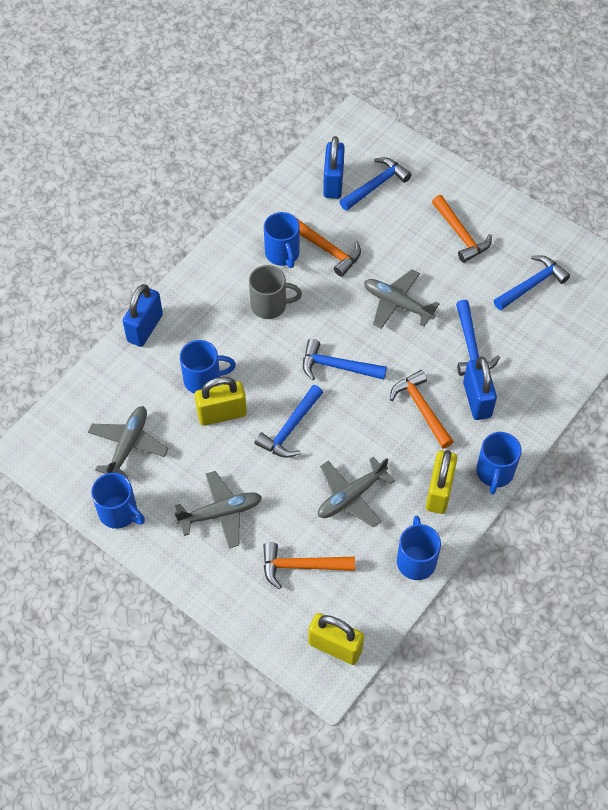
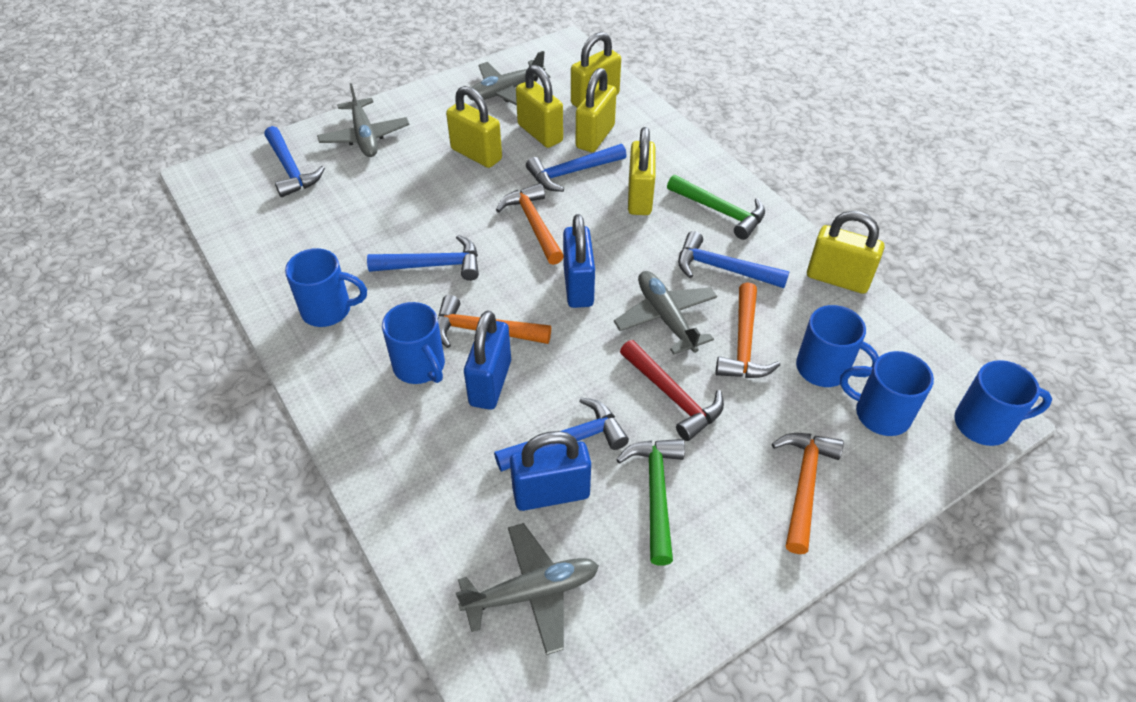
green hammer: none = 0 -> [616,439,685,566] [667,175,765,240] = 2
grey mug: [249,265,302,319] = 1 -> none = 0
red hammer: none = 0 -> [620,340,724,441] = 1
yellow padlock: [195,377,247,426] [308,613,364,665] [426,450,457,514] = 3 -> [446,86,502,168] [516,65,563,148] [571,32,621,108] [576,68,617,152] [628,127,655,215] [807,211,884,294] = 6

